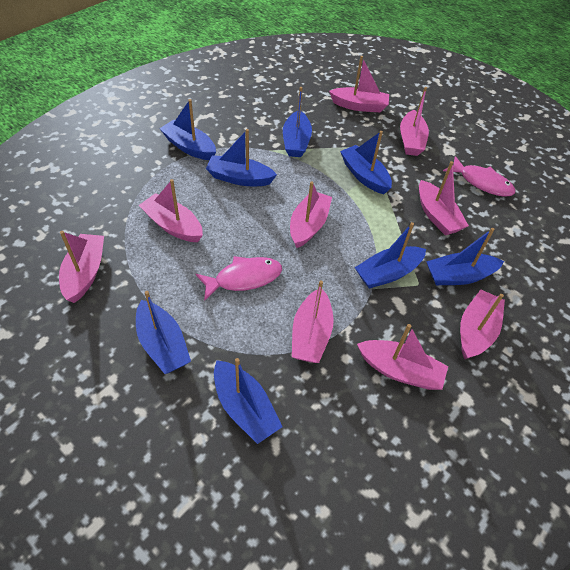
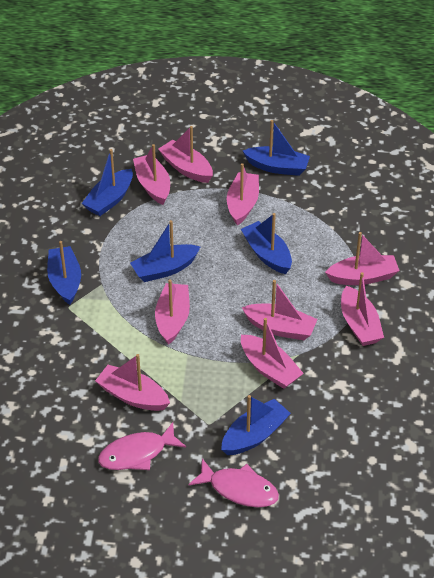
blue boat: [136,291,191,374] [159,99,216,160] [206,129,277,186] [214,358,283,444] [283,87,312,157] [340,131,392,194] [355,222,426,289] [426,228,504,285] = 8 -> [47,241,81,305] [81,149,133,216] [130,220,200,282] [221,395,291,455] [241,213,292,274] [243,120,310,176] = 6

